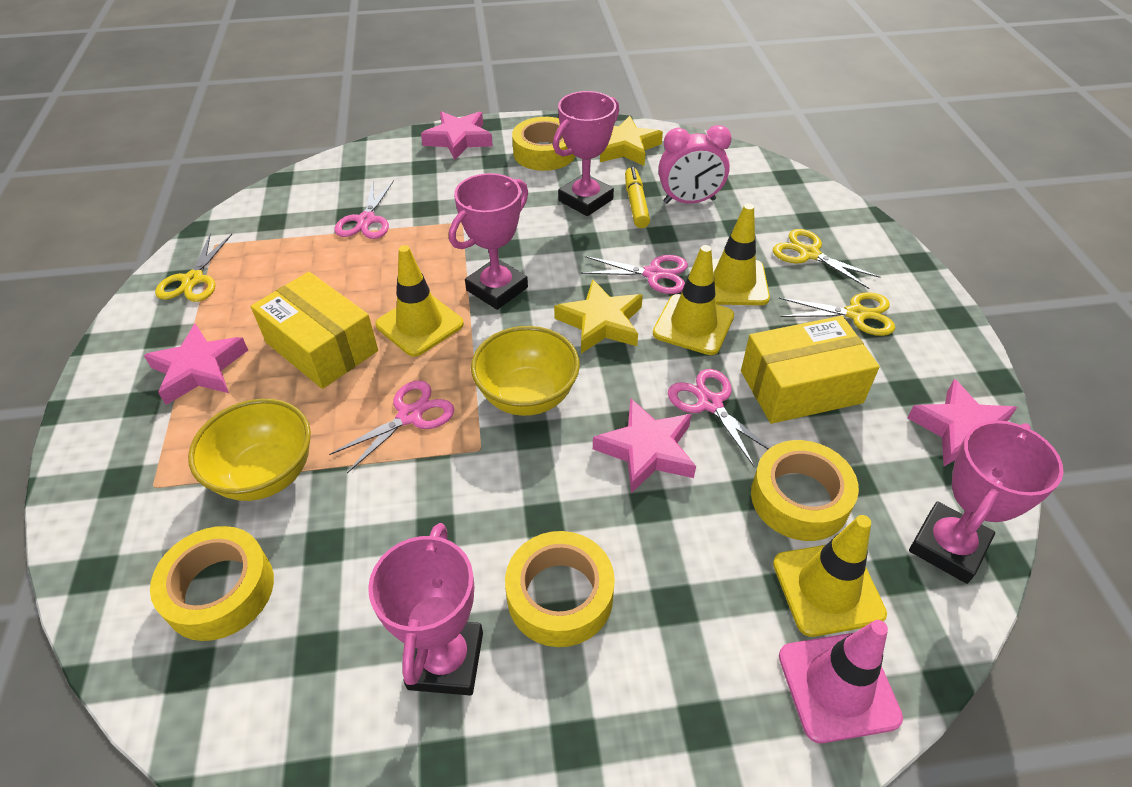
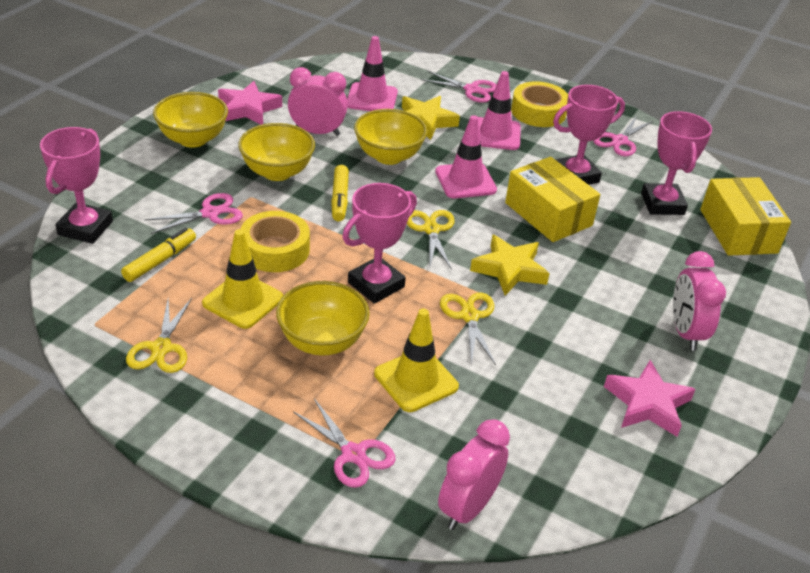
pink clock: [658,125,732,204] = 1 -> [288,67,348,136] [438,419,510,530] [673,251,726,351] = 3
pink star: [144,323,248,405] [421,111,493,160] [593,398,696,494] [907,379,1017,466] = 4 -> [218,81,282,125] [604,360,696,436] = 2
pink traffic cone: [779,620,903,743] = 1 -> [347,36,398,111] [435,115,497,198] [478,71,521,150] = 3
yellow bowl: [188,399,311,501] [471,326,580,416] = 2 -> [153,92,228,148] [238,123,315,181] [276,281,370,355] [354,109,427,165] = 4
yellow marker: [625,167,650,228] = 1 -> [121,228,196,282] [331,165,349,222] = 2
yellow tape: [150,526,274,641] [505,531,615,647] [512,117,576,171] [751,440,859,541] = 4 -> [241,211,310,272] [511,81,568,127] = 2
yellow traffic cone: [375,245,464,357] [653,245,734,355] [712,203,770,305] [773,515,887,637] = 4 -> [202,229,283,329] [374,309,459,412] = 2

